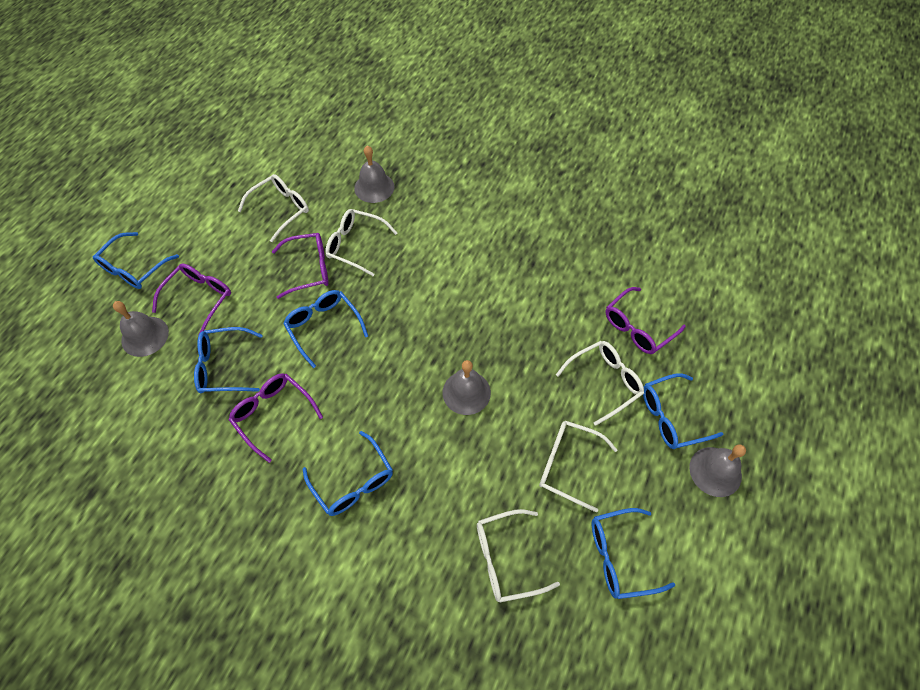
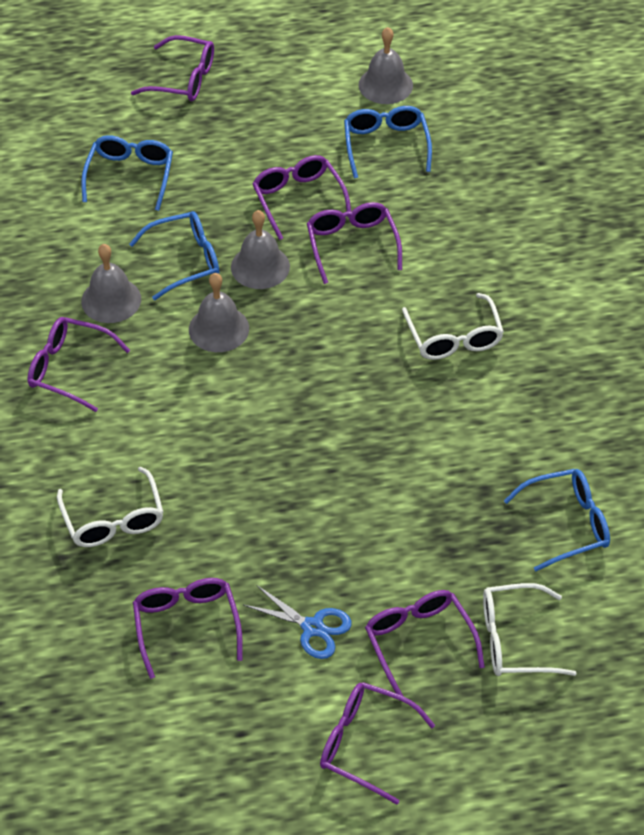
blue glasses: [93,232,179,289] [194,327,263,393] [283,290,368,368] [303,431,393,516] [592,508,675,599] [643,373,723,449] = 6 -> [81,135,173,211] [129,211,219,300] [344,106,432,178] [504,469,610,571] = 4
blue scissors: none = 0 -> [244,585,352,659] = 1
purple glasses: [152,263,231,335] [229,373,323,463] [272,233,329,299] [605,287,686,354] = 4 -> [27,317,130,412] [131,35,214,101] [133,578,243,679] [252,155,351,240] [307,202,402,284] [320,682,435,805] [365,590,485,701] = 7
white glasses: [238,174,309,242] [325,209,397,276] [477,509,560,602] [539,421,617,512] [556,341,644,426] = 5 -> [57,467,164,547] [402,293,504,360] [483,583,577,676] = 3

